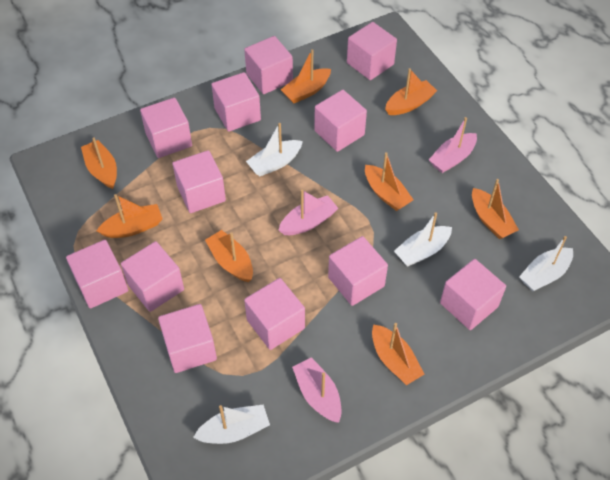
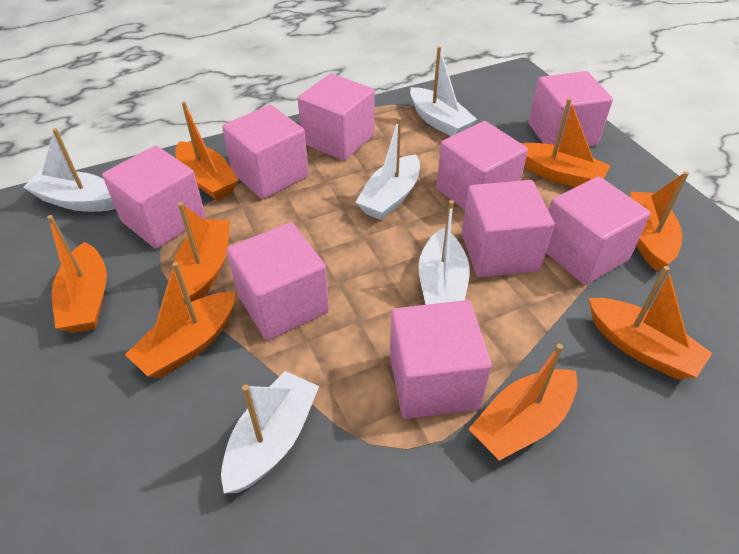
pink boat: [278,189,339,235] [292,357,342,423] [429,117,477,173] = 3 -> none = 0
pink cube: [66,240,128,308] [121,241,184,312] [140,97,192,158] [158,304,217,373] [172,150,226,213] [211,72,261,132] [244,36,293,94] [244,278,305,350] [314,90,367,152] [328,236,388,306] [347,22,397,80] [440,259,506,330] = 12 -> [102,146,206,249] [222,105,309,199] [227,222,329,340] [298,74,375,161] [390,300,492,419] [436,121,528,210] [462,180,554,277] [528,71,613,146] [546,176,651,285] = 9
white boat: [193,404,270,444] [246,123,303,176] [394,212,452,267] [519,236,573,291] = 4 -> [23,128,116,212] [221,371,319,493] [356,117,420,220] [410,46,477,136] [418,200,470,305] = 5

